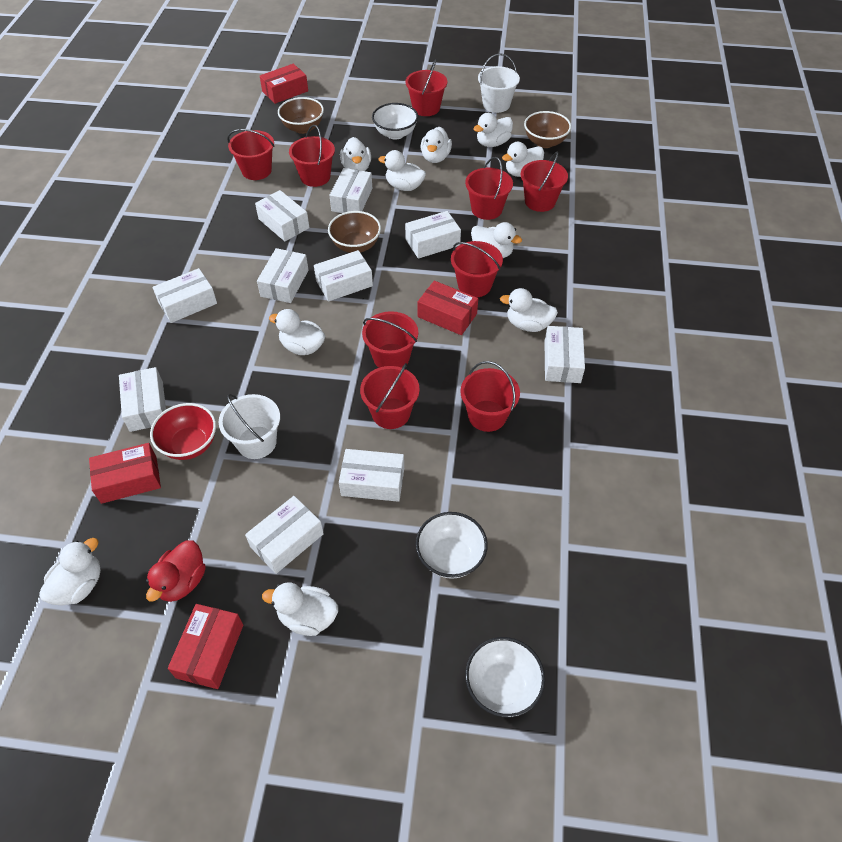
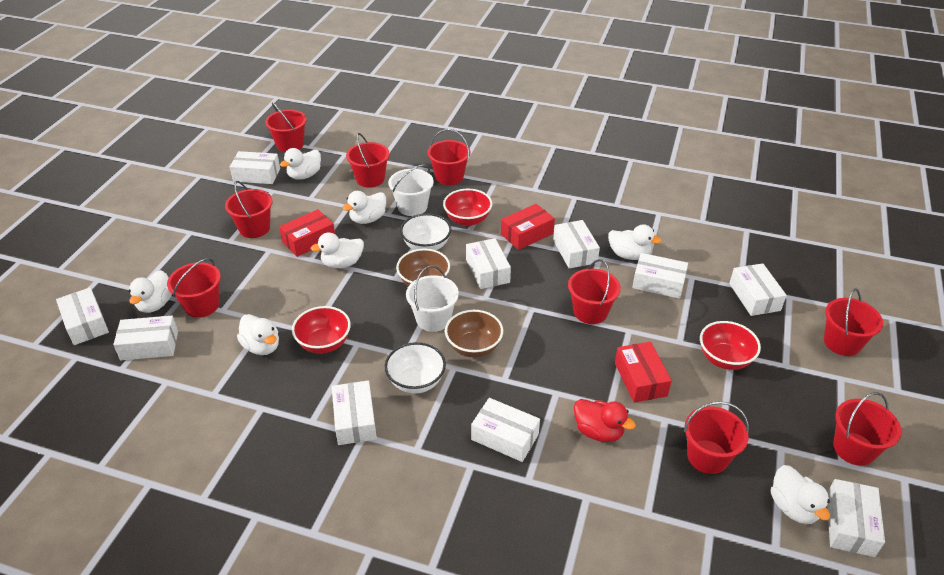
brown bowl: [278,97,324,134] [328,211,381,253] [524,111,571,148] = 3 -> [396,248,450,286] [445,310,503,358] = 2
red bowl: [150,403,216,460] = 1 -> [292,306,351,354] [443,189,492,226] [700,321,761,370] = 3
red box: [89,443,161,504] [168,604,243,689] [260,64,308,104] [418,281,478,335] = 4 -> [279,209,335,257] [501,204,555,250] [615,342,672,403] = 3
white bowl: [372,103,418,140] [416,512,488,579] [465,637,545,717] = 3 -> [385,342,446,394] [400,213,452,250] = 2
white duck: [39,538,101,606] [262,583,338,636] [269,309,325,355] [340,137,371,171] [378,150,426,191] [421,127,452,163] [471,222,522,258] [473,113,513,147] [500,288,558,332] [502,142,544,177] = 10 -> [129,270,172,313] [237,314,279,355] [280,148,321,180] [311,232,364,268] [343,191,386,224] [608,224,661,260] [771,465,830,524] = 7

